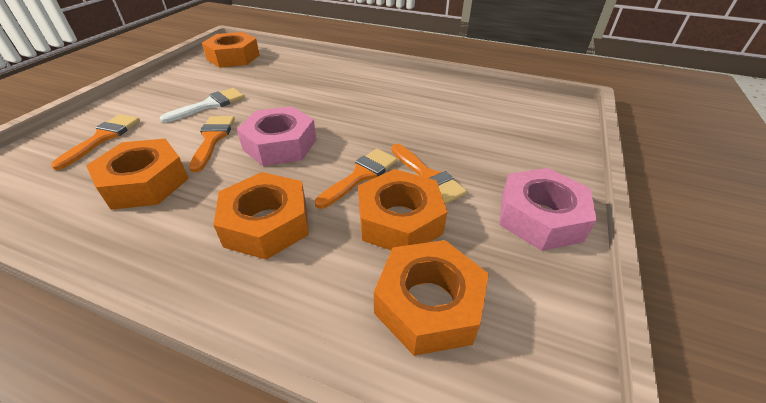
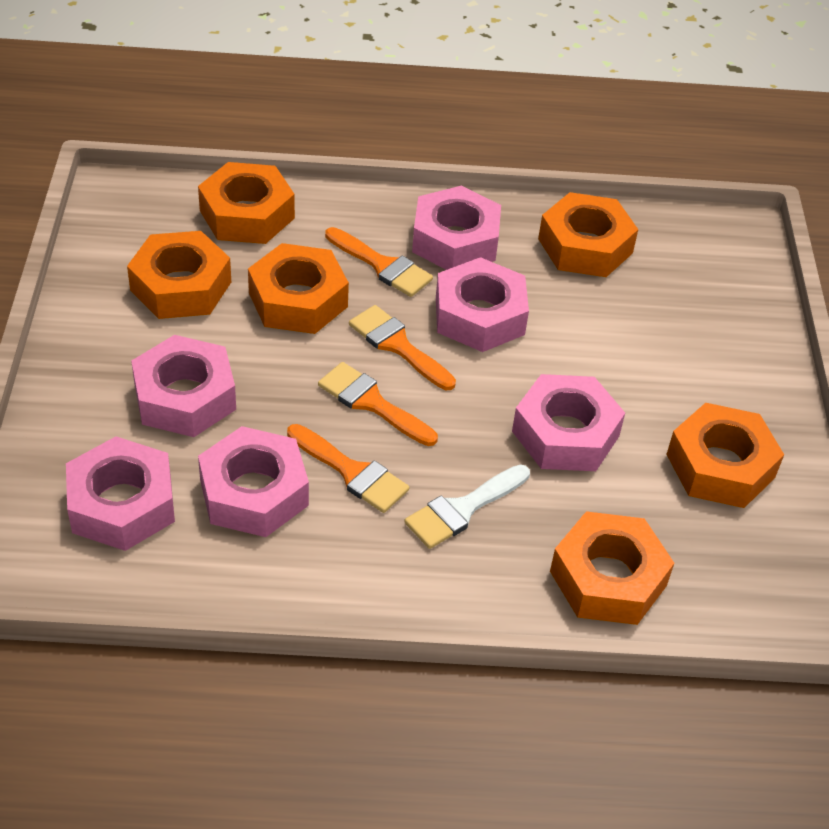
orange nut: [86,139,189,210] [202,32,260,68] [213,172,309,260] [358,169,447,250] [374,240,489,356] = 5 -> [127,231,231,319] [198,162,295,244] [248,243,349,334] [538,192,638,277] [550,511,674,625] [666,403,784,508] = 6
pink nut: [237,106,316,166] [500,168,597,251] = 2 -> [66,436,175,551] [131,335,236,437] [198,426,309,537] [412,186,501,270] [436,257,529,352] [512,374,625,471] = 6

